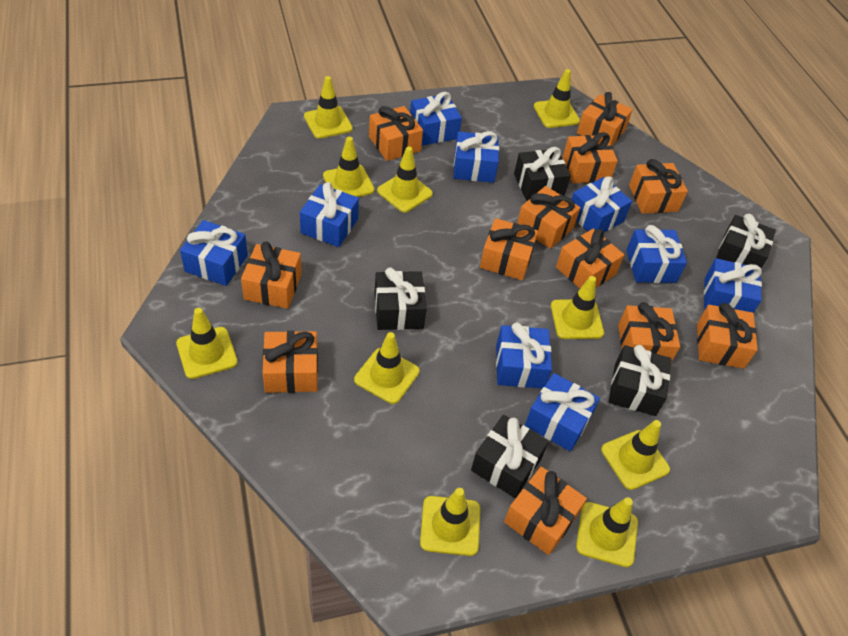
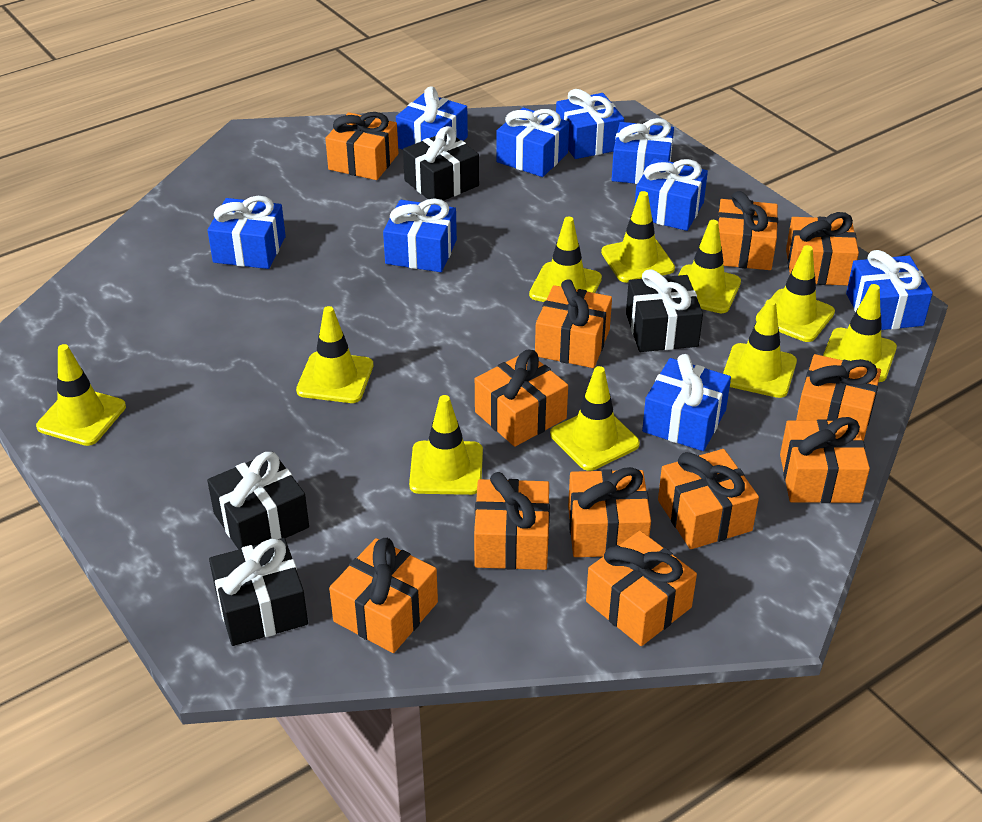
black gift: [374,267,427,330] [471,415,548,498] [514,147,571,201] [609,345,671,416] [716,214,776,268] = 5 -> [207,452,309,550] [209,538,308,646] [403,126,479,201] [626,269,703,352] = 4

